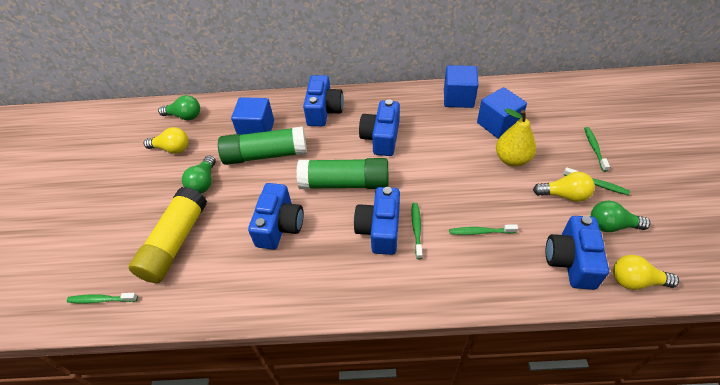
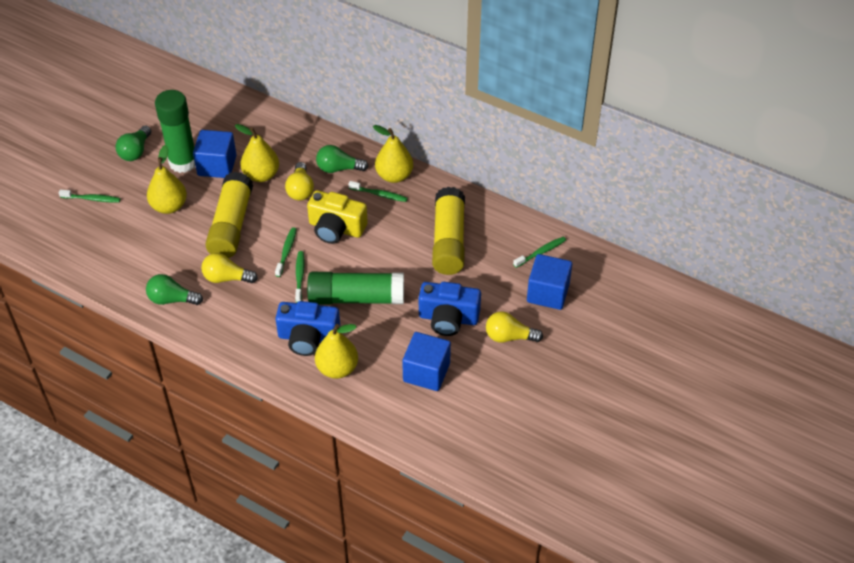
blue camera: [248,183,303,250] [303,75,344,126] [354,187,400,255] [359,99,400,156] [546,216,609,290] = 5 -> [275,301,340,356] [419,282,481,336] = 2
yellow camera: none = 0 -> [307,190,368,244] = 1
yellow glue stick: [129,187,207,283] = 1 -> [205,172,253,258] [432,187,465,275] = 2
yellow pear: [496,108,536,167] = 1 -> [147,145,187,214] [235,124,279,182] [315,324,358,379] [373,125,413,183] = 4

